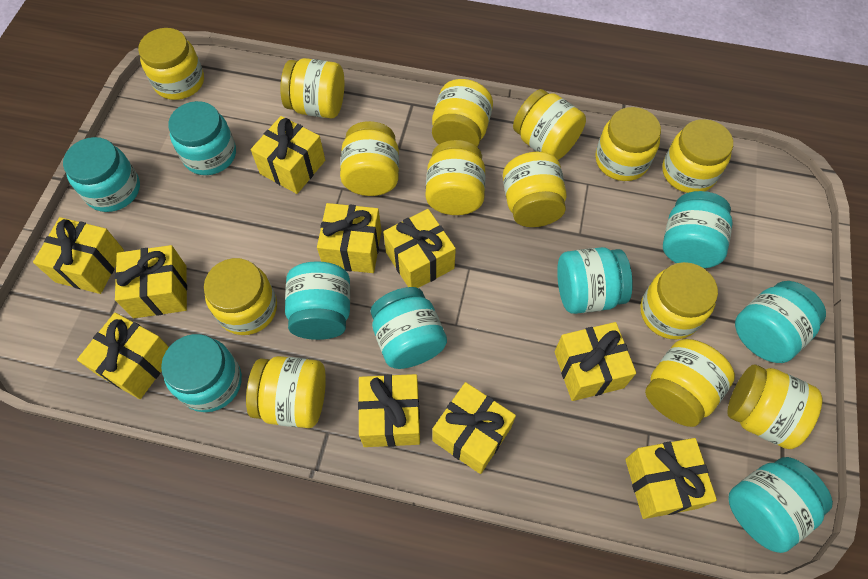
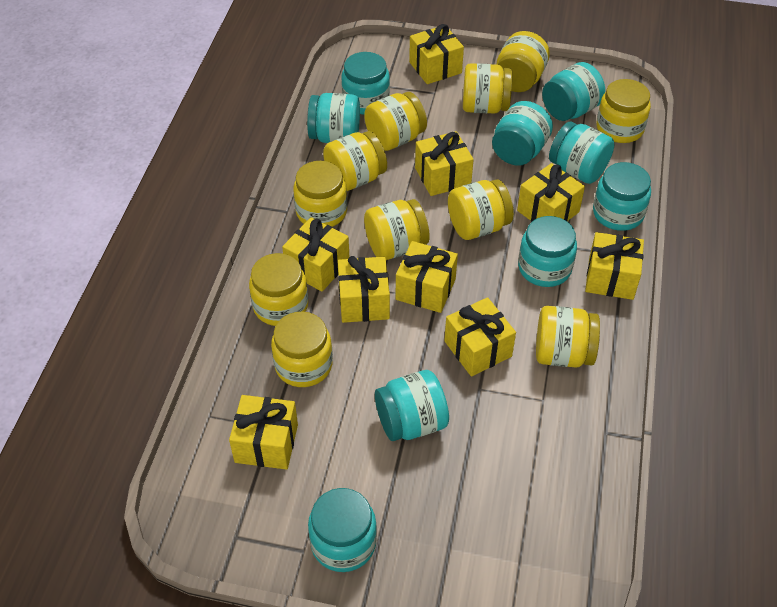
yellow gift: [33,217,124,294] [77,313,169,399] [115,245,187,318] [251,116,325,194] [317,203,381,273] [358,374,420,447] [383,209,456,288] [432,382,516,474] [554,322,636,401] [625,438,717,519] = 10 -> [229,395,298,470] [282,217,349,292] [338,256,390,323] [396,241,458,313] [409,24,464,84] [415,131,474,196] [444,297,516,377] [517,163,585,222] [585,232,644,300] = 9
yellow jar: [138,28,204,100] [204,258,277,335] [246,356,326,428] [280,58,344,118] [340,121,399,196] [426,140,485,215] [432,79,493,147] [503,152,566,227] [513,89,586,160] [595,107,661,181] [640,262,718,340] [645,339,735,427] [662,119,733,193] [727,364,822,449] = 14 -> [249,253,308,326] [271,311,333,387] [293,161,347,227] [323,131,387,191] [364,92,427,151] [364,199,430,260] [448,179,514,240] [463,63,512,114] [496,31,550,92] [536,306,600,367] [597,79,651,143] = 11

